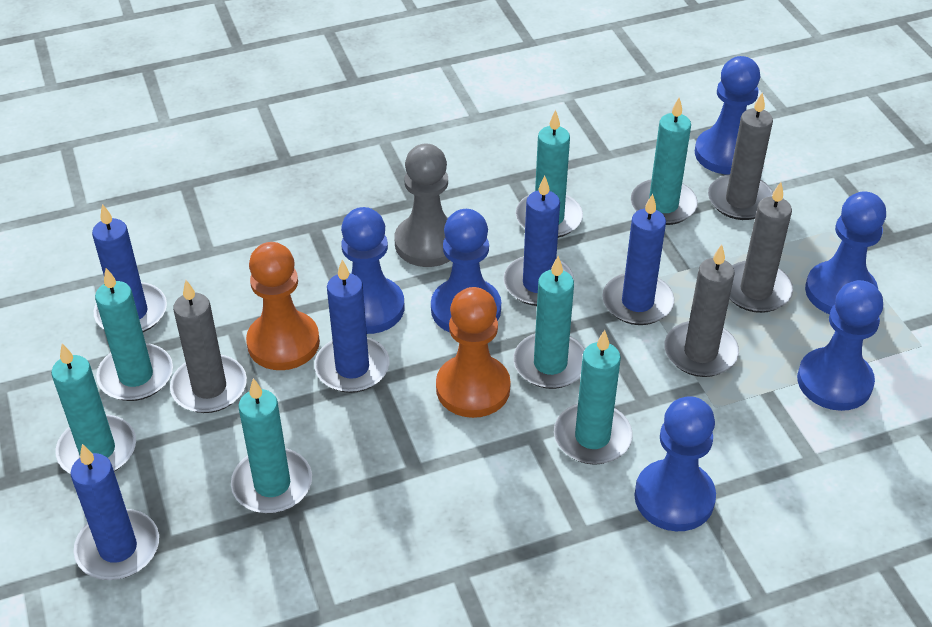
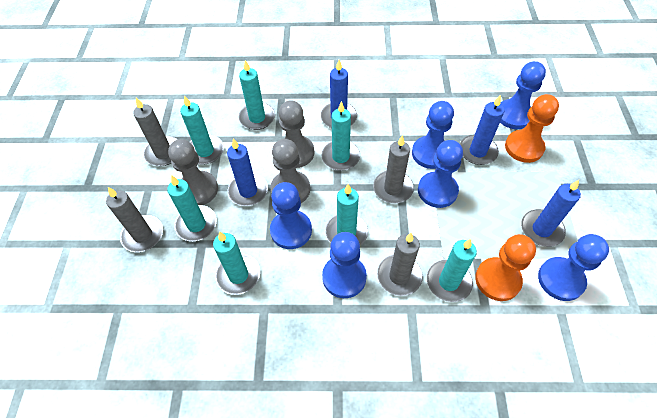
blue candle: [71,444,159,580] [92,204,167,332] [315,260,390,393] [503,175,574,306] [602,194,674,325] = 5 -> [227,138,268,206] [321,60,357,128] [460,95,504,165] [521,180,581,247] = 4
grey pawn: [395,144,450,267] = 1 -> [168,139,218,205] [271,139,310,203] [279,100,314,168] = 3

